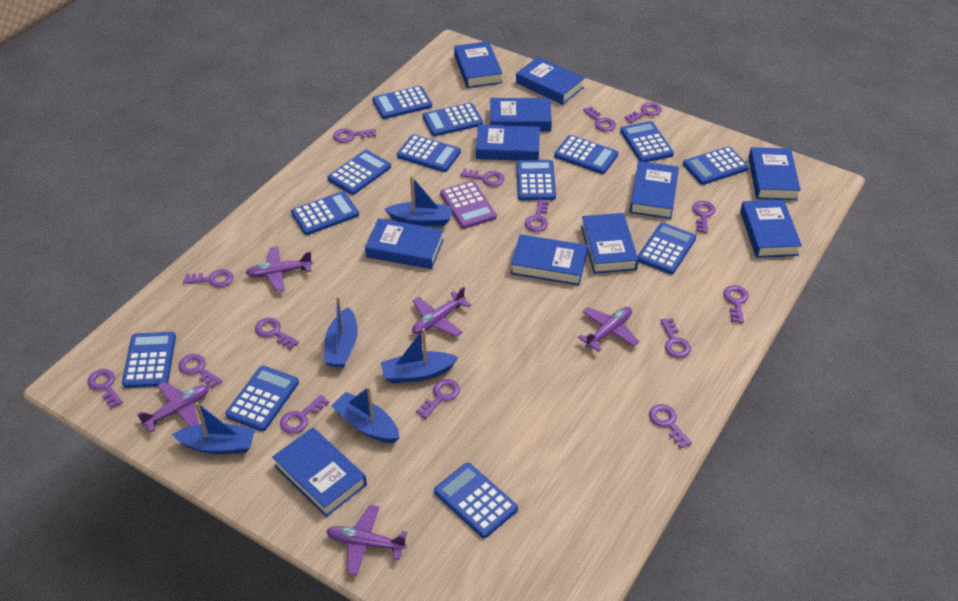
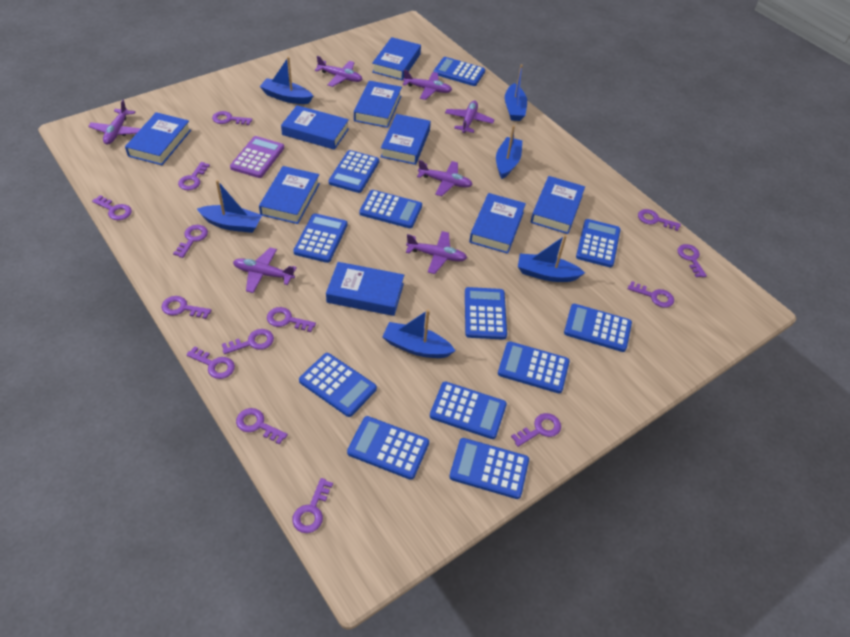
blue boat: [172,402,255,454] [324,296,358,367] [331,386,400,443] [381,328,458,383] [385,176,452,226] = 5 -> [197,180,262,233] [259,57,313,104] [382,309,455,358] [496,125,522,179] [505,64,527,121] [518,235,585,282] = 6
blue book: [272,427,367,517] [365,218,444,269] [454,41,503,88] [476,124,540,161] [490,98,552,131] [510,234,588,285] [516,57,585,105] [581,213,638,274] [629,161,679,219] [740,200,802,258] [748,147,801,200] = 11 -> [125,112,191,165] [259,166,320,224] [281,105,349,150] [326,262,404,316] [354,81,402,128] [372,37,421,80] [381,114,431,165] [469,193,526,254] [531,176,585,234] = 9
blue calculator: [122,332,176,388] [225,366,299,431] [291,191,359,235] [327,150,391,195] [372,86,432,119] [397,134,461,172] [422,103,483,136] [434,463,518,538] [516,160,556,200] [554,135,618,174] [620,121,674,162] [638,223,696,274] [683,146,749,185] = 13 -> [293,213,347,263] [299,353,377,417] [329,150,379,193] [347,416,429,480] [359,190,422,228] [430,382,507,439] [434,57,485,86] [449,438,529,499] [465,287,507,340] [498,341,570,393] [564,304,632,352] [576,219,621,267] = 12
purple key: [87,369,123,408] [179,354,222,389] [183,269,233,287] [255,318,299,349] [280,395,329,434] [333,129,376,143] [416,379,460,419] [460,168,504,186] [525,200,549,232] [583,106,616,132] [625,102,662,123] [649,404,692,448] [660,318,691,358] [692,201,715,233] [723,285,749,323] = 15 -> [92,195,132,220] [161,296,211,319] [173,225,208,258] [178,162,210,190] [186,346,235,379] [212,111,252,125] [222,329,274,354] [236,408,288,445] [267,307,316,332] [292,478,333,533] [511,413,561,447] [628,281,674,308] [638,209,681,231] [678,244,707,278] = 14
purple plane: [137,382,209,432] [246,246,313,292] [326,505,407,575] [412,287,471,337] [578,307,639,352] = 5 -> [88,100,141,145] [233,248,297,293] [315,56,362,87] [403,70,452,100] [406,231,467,274] [417,160,473,196] [445,101,495,133] = 7

